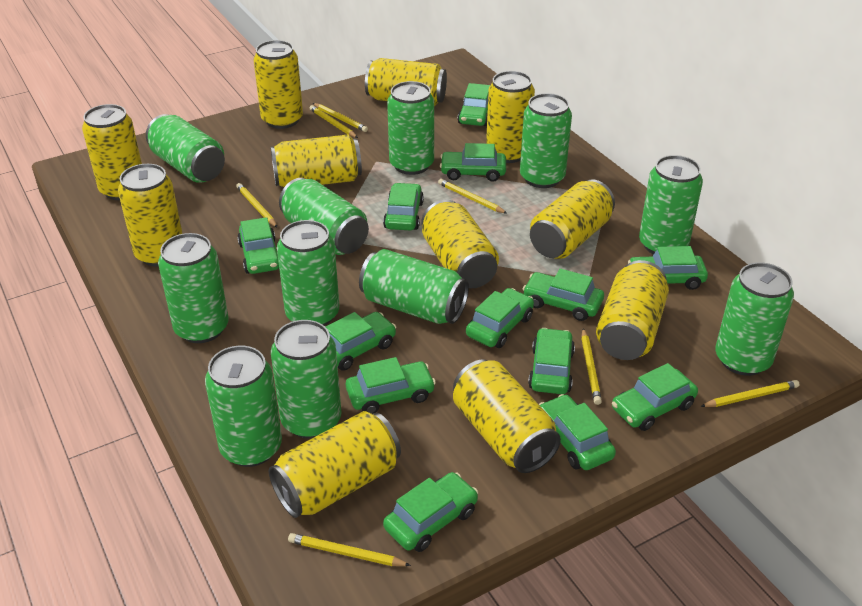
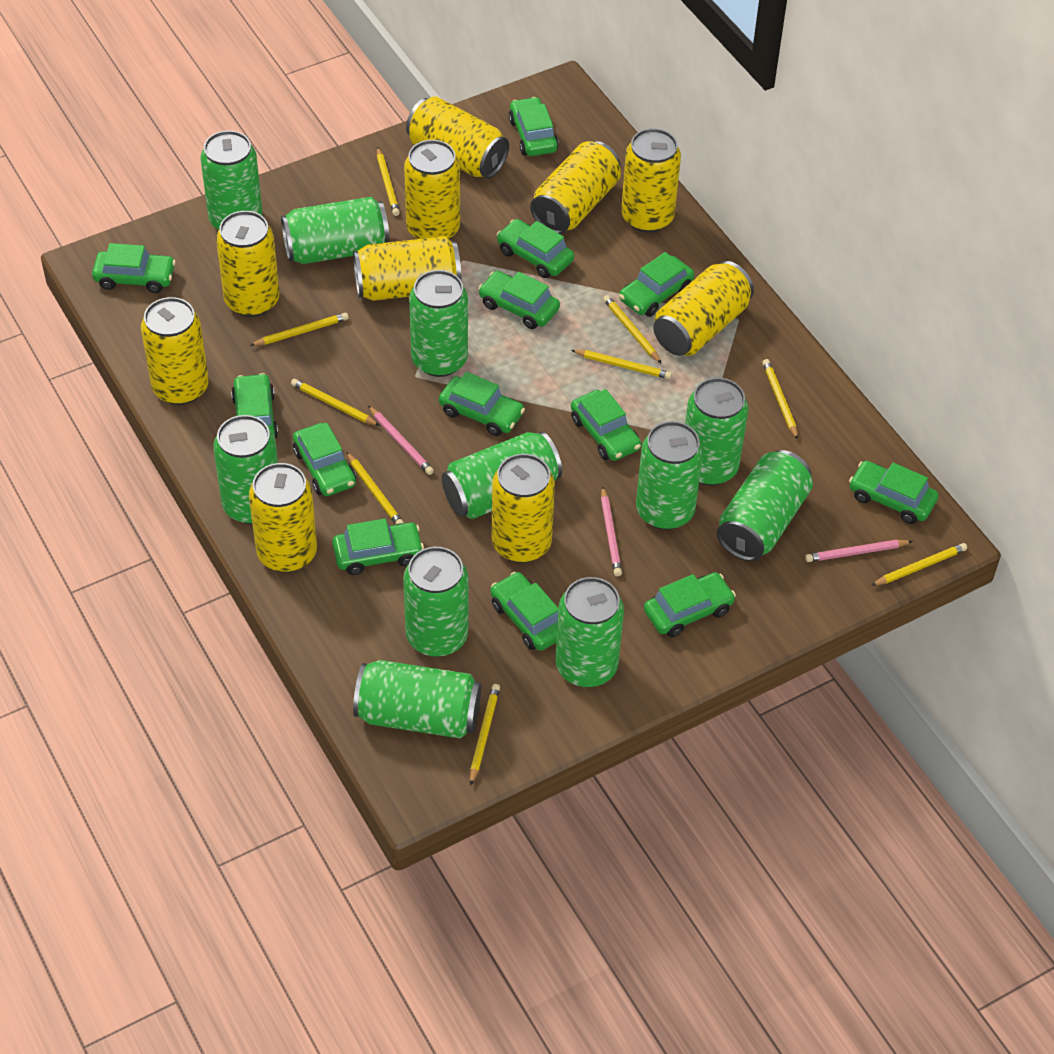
pink pencil: none = 0 -> [368,406,434,475] [601,486,622,576] [805,540,913,562] = 3
yellow can: [82,104,142,200] [118,164,183,267] [253,40,303,129] [269,411,401,518] [271,135,362,187] [365,58,447,106] [422,200,499,288] [453,360,561,473] [486,71,535,163] [530,179,615,259] [596,260,669,360] = 11 -> [141,297,209,405] [216,211,279,317] [249,463,317,572] [353,236,461,301] [404,140,460,239] [406,96,509,179] [491,454,555,563] [530,141,621,234] [621,128,681,233] [653,261,754,356] = 10
yellow pencil: [236,183,278,228] [288,533,411,566] [310,105,358,138] [313,103,368,132] [438,179,508,214] [581,328,602,405] [700,380,800,407] = 7 -> [251,313,349,346] [291,379,380,426] [346,452,404,524] [377,147,400,216] [470,684,500,785] [571,350,672,379] [603,295,662,364] [762,359,798,440] [871,543,967,586] = 9

